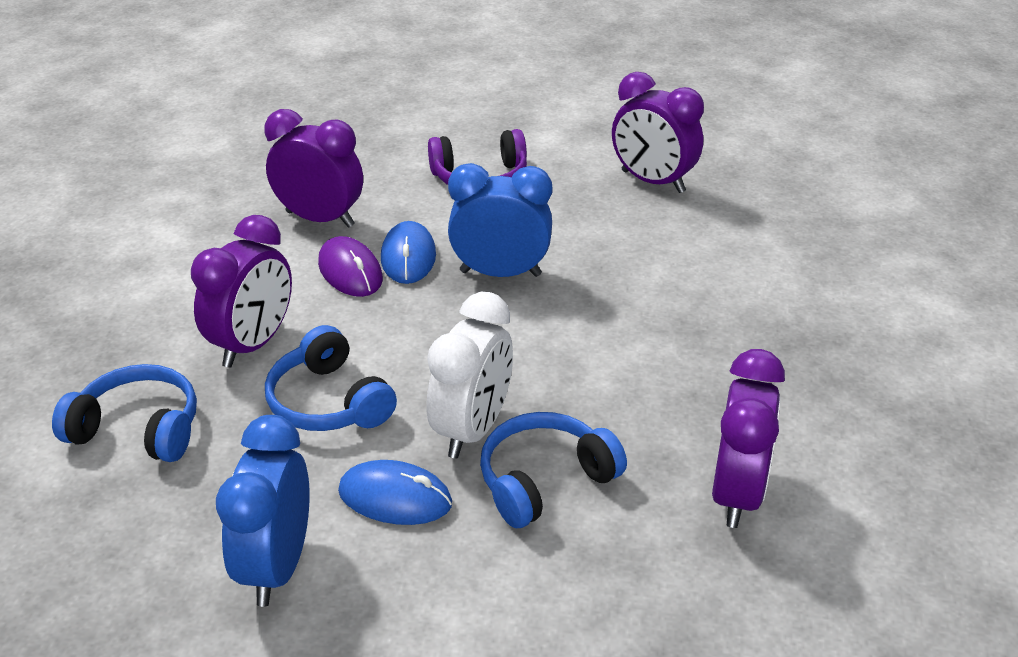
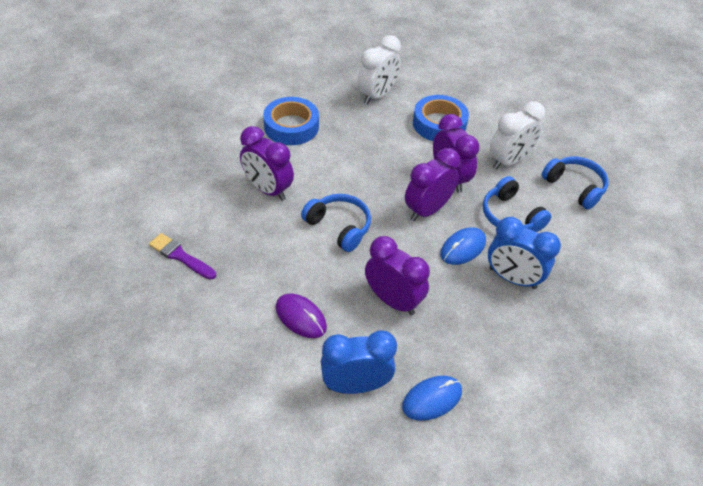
blue tape: none = 0 -> [263,97,319,145] [413,95,469,141] = 2
purple brush: none = 0 -> [149,233,216,280] = 1
purple headphones: [428,129,527,185] = 1 -> none = 0
white clock: [427,292,513,459] = 1 -> [358,35,401,104] [490,101,545,170] = 2

